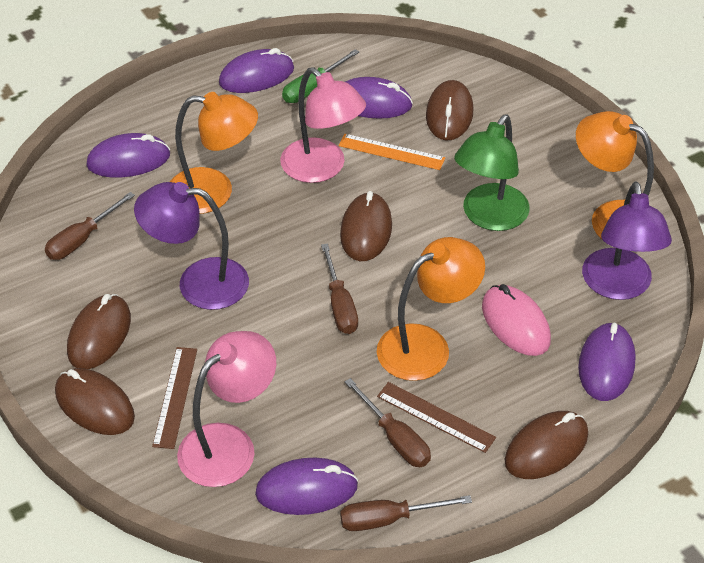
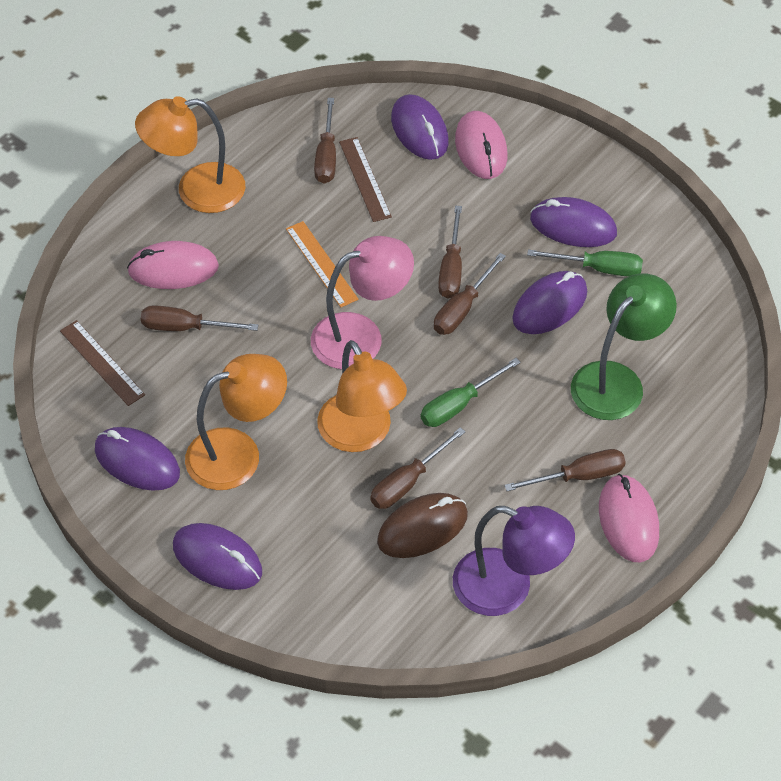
brown mouse: [55,368,135,435] [67,294,131,369] [340,191,392,261] [426,80,473,140] [504,411,588,479] = 5 -> [377,493,468,558] = 1
brown screwdriver: [45,192,135,260] [321,243,358,334] [340,495,472,531] [345,378,431,467] = 4 -> [141,305,258,331] [314,98,336,183] [370,427,465,509] [434,253,506,335] [438,206,462,299] [504,449,626,491] = 6
green screwdriver: [282,49,359,103] = 1 -> [421,358,521,427] [527,250,643,277] = 2
pink lamp: [177,331,276,487] [280,67,366,183] = 2 -> [311,236,414,369] = 1
pink mouse: [482,284,551,356] = 1 -> [127,241,219,289] [455,111,507,179] [599,474,659,562] = 3
purple lamp: [134,182,249,310] [582,181,672,300] = 2 -> [453,506,575,616] = 1

